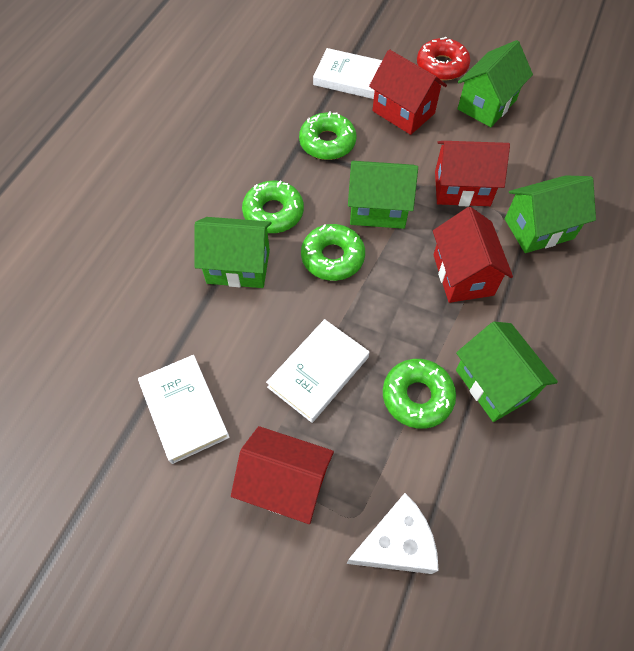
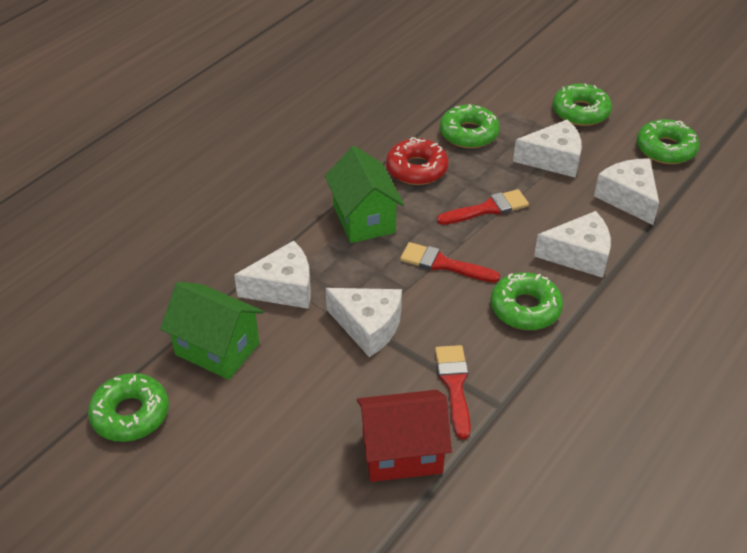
green donut: [242,180,304,233] [299,111,356,160] [301,224,365,281] [383,359,456,429] = 4 -> [88,373,169,442] [440,104,500,148] [491,272,563,330] [553,84,612,126] [637,119,699,164] = 5
green house: [195,217,272,288] [348,161,418,229] [456,321,558,422] [458,40,533,127] [505,175,596,253] = 5 -> [160,282,264,380] [325,146,404,243] = 2
red brush: none = 0 -> [400,242,500,283] [435,345,471,439] [437,189,529,225] = 3
red house: [231,426,334,524] [369,49,447,135] [433,207,513,303] [435,141,510,207] = 4 -> [357,390,452,482] = 1
white book: [138,355,230,464] [266,319,369,423] [313,48,382,99] = 3 -> none = 0
white cheese: [347,493,439,574] = 1 -> [234,241,311,309] [326,288,402,357] [513,119,582,178] [534,211,611,278] [594,159,659,225] = 5

